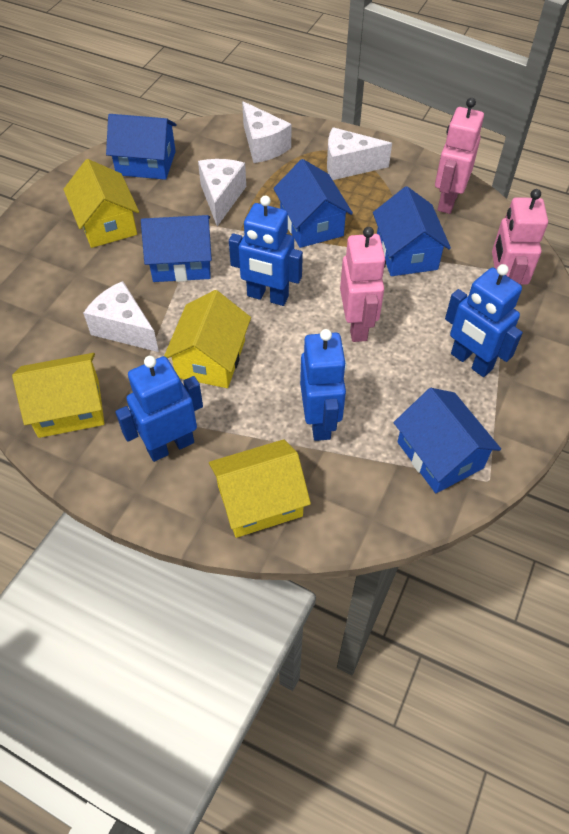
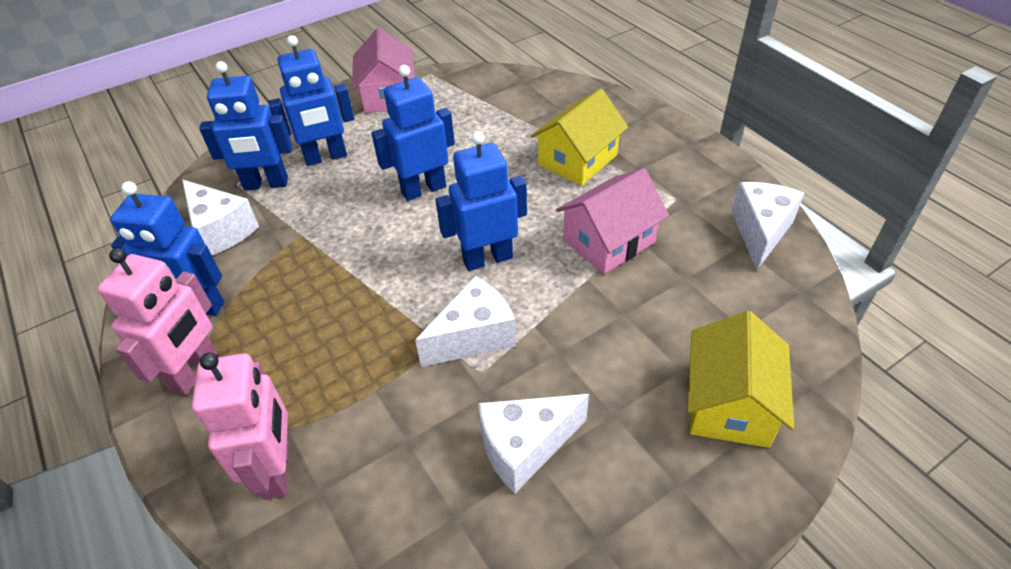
blue house: [106,114,177,180] [141,215,212,282] [273,159,353,248] [373,186,451,276] [394,388,501,493] = 5 -> none = 0
blue robot: [115,356,203,462] [229,195,303,306] [300,329,347,441] [445,264,523,377] = 4 -> [110,181,224,315] [199,61,293,191] [268,35,354,166] [371,65,455,201] [435,131,527,271] = 5
pink house: none = 0 -> [352,28,415,113] [556,168,669,274] = 2
pink robot: [340,227,386,342] [435,98,484,214] [492,189,548,285] = 3 -> [97,248,217,395] [192,352,289,500] = 2
yellow house: [12,353,104,438] [63,159,139,248] [164,290,251,388] [209,439,311,538] = 4 -> [530,88,628,186] [687,311,794,448] = 2

